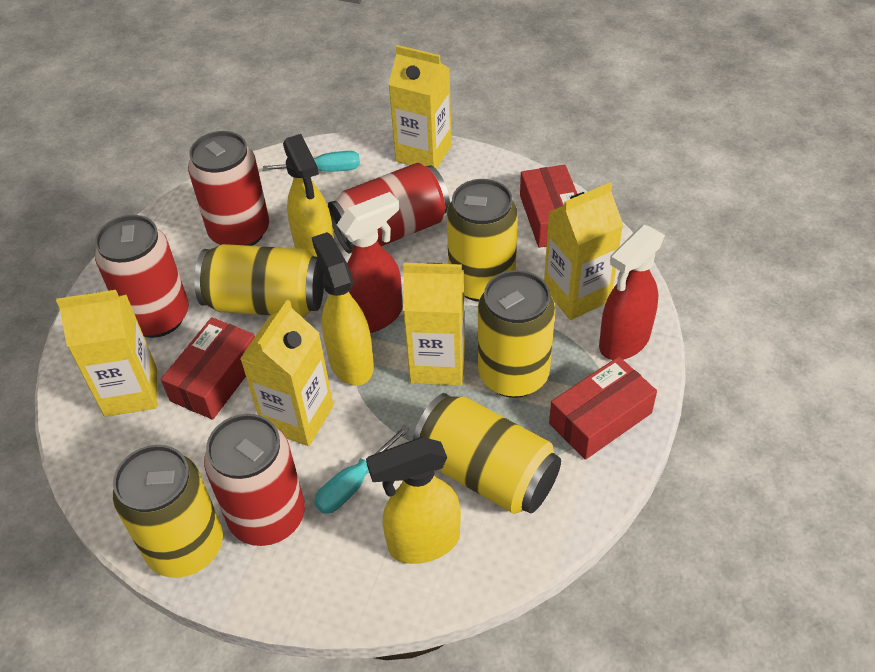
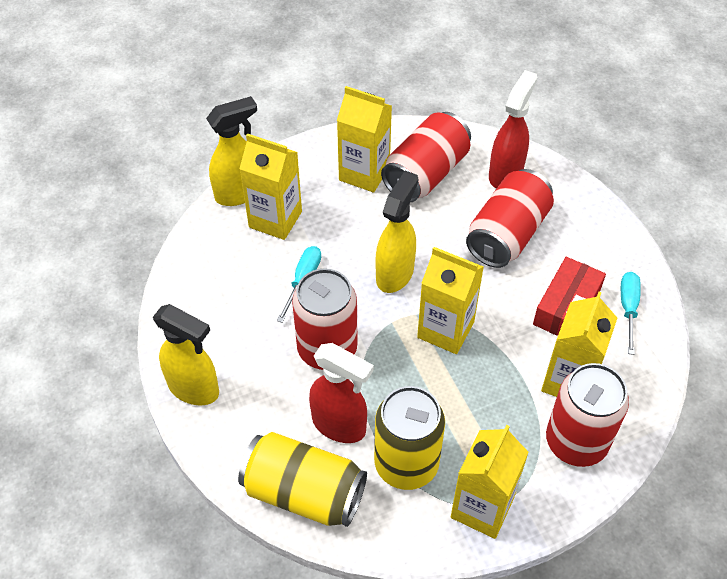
red box: [161,317,255,420] [520,165,577,248] [549,356,657,460] = 3 -> [533,257,606,336] = 1
yellow can: [113,445,223,578] [194,244,324,317] [413,393,561,514] [447,179,518,302] [478,270,555,398] = 5 -> [238,432,367,527] [374,386,445,490] = 2

